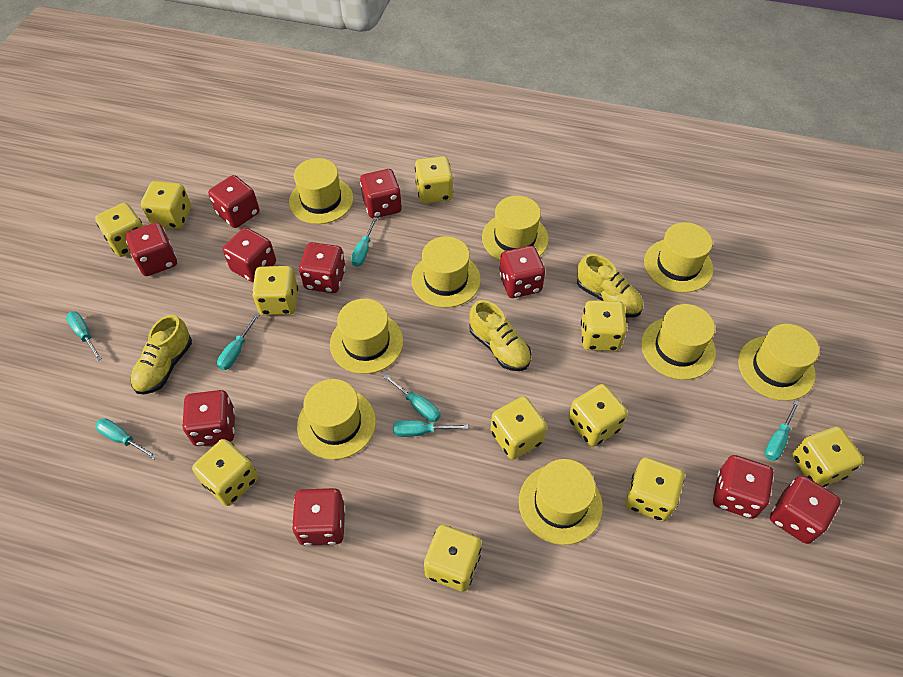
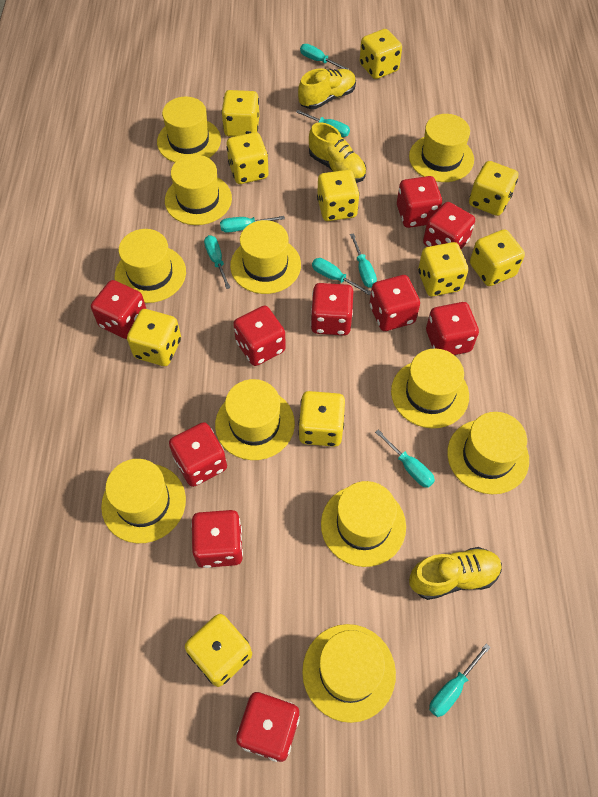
turquoise screwdriver: [66,311,102,361] [95,418,157,459] [217,314,259,370] [351,217,377,267] [384,374,441,422] [393,420,468,437] [765,401,800,461] = 7 -> [204,235,231,289] [220,216,285,233] [296,110,350,137] [300,44,348,69] [312,258,371,295] [350,233,377,288] [375,429,435,488] [429,643,491,717] = 8
yellow dice: [95,203,143,257] [141,181,191,229] [192,439,258,506] [252,266,298,315] [415,156,453,204] [424,525,482,591] [491,396,547,460] [568,384,628,447] [581,300,627,351] [625,457,684,522] [792,426,864,487] = 11 -> [127,309,181,366] [185,614,252,687] [221,90,259,137] [226,132,268,184] [298,391,345,447] [317,170,359,221] [359,29,402,79] [418,242,468,296] [469,161,518,216] [470,229,525,286] = 10
yellow hat: [289,158,353,224] [297,379,376,460] [330,299,403,374] [412,236,481,308] [482,196,549,260] [519,459,603,545] [641,304,716,380] [644,222,713,293] [738,324,819,401] = 9 -> [101,459,186,543] [115,229,186,303] [157,97,221,163] [165,155,232,225] [215,379,295,460] [230,220,301,294] [302,624,396,723] [321,481,406,567] [391,349,469,428] [409,114,474,182] [447,412,529,494] = 11

